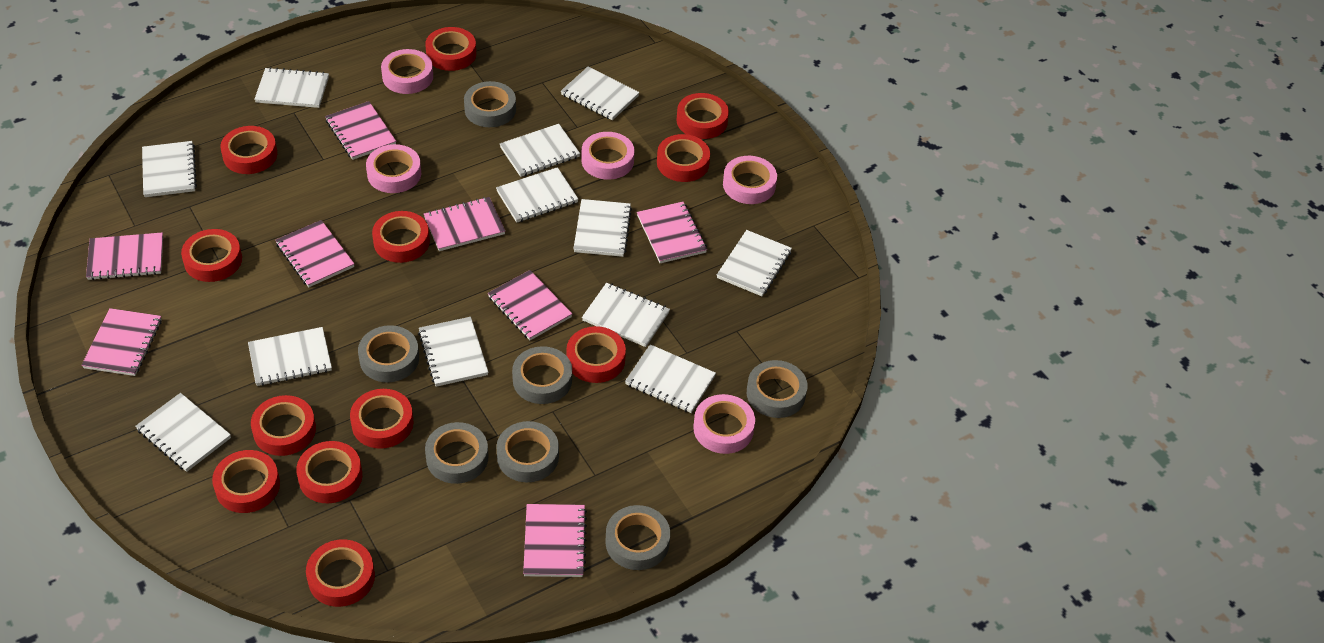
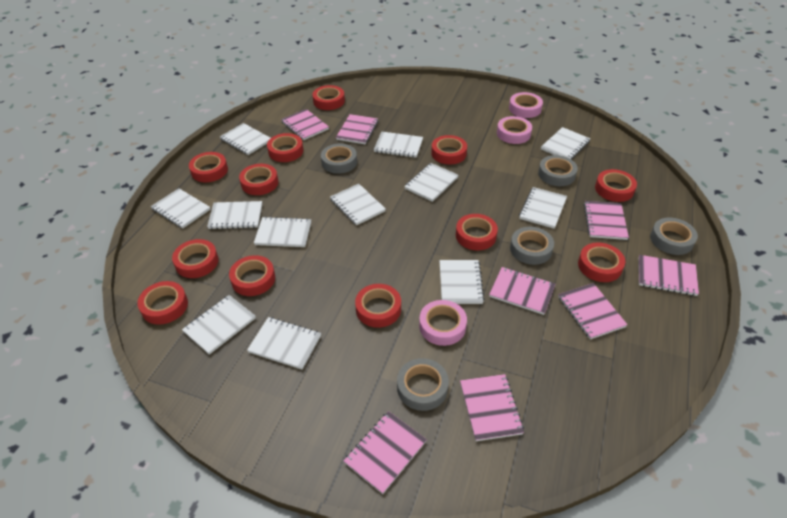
grey tape: [358,325,419,382] [425,422,489,484] [464,81,516,127] [496,421,559,482] [512,346,572,404] [605,505,670,570] [747,360,808,418] = 7 -> [321,144,357,174] [397,358,449,411] [510,227,554,265] [538,155,578,186] [650,218,698,255] = 5
pink tape: [366,144,421,193] [381,49,433,94] [582,132,634,180] [693,394,755,454] [723,156,777,204] = 5 -> [419,300,467,346] [497,116,532,144] [509,92,543,118] = 3

